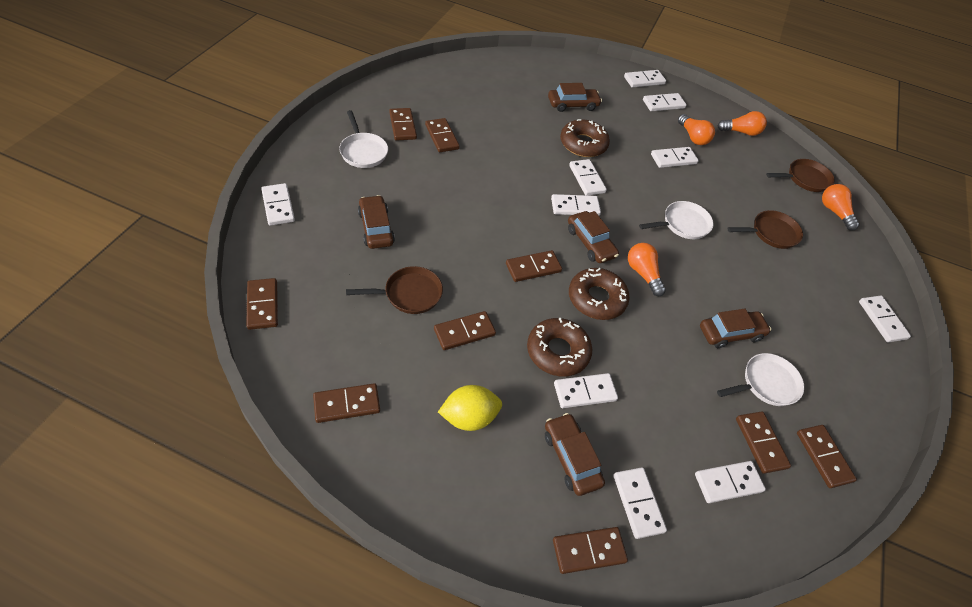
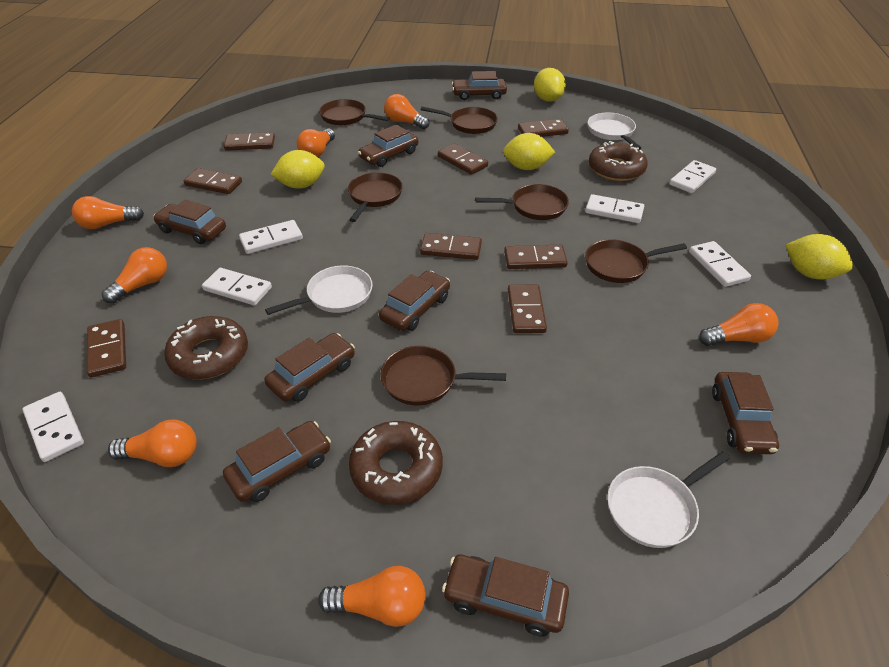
brown car: [358,195,395,249] [545,413,605,496] [548,83,602,112] [568,211,619,263] [700,309,771,348] = 5 -> [153,200,226,244] [223,421,331,502] [264,333,355,402] [358,124,418,167] [379,271,450,331] [442,554,569,636] [452,71,507,100] [712,372,779,454] = 8
brown domino: [246,278,278,330] [313,383,380,423] [389,108,417,141] [425,118,460,152] [434,311,496,350] [506,250,562,282] [553,527,628,574] [736,411,791,474] [797,425,857,488] = 9 -> [87,319,126,377] [184,168,242,194] [224,132,275,151] [420,233,482,260] [438,144,488,175] [504,245,568,269] [508,284,547,333] [518,119,569,137] = 8
brown pan: [346,266,443,314] [727,210,803,249] [766,159,835,192] = 3 -> [319,99,390,125] [348,172,403,222] [380,346,506,406] [421,107,498,134] [475,184,569,220] [585,239,687,283] = 6
orange light bulb: [628,243,666,296] [678,114,715,145] [717,111,767,136] [822,184,860,231] = 4 -> [72,196,144,229] [102,247,167,304] [108,420,197,467] [297,128,335,157] [318,566,426,627] [384,94,430,129] [699,303,779,346] = 7
white domino: [261,183,295,226] [551,194,601,216] [554,373,618,408] [569,159,607,196] [613,468,667,539] [624,70,666,87] [643,93,687,111] [651,147,699,168] [695,461,766,503] [859,296,911,342] = 10 -> [23,392,84,462] [202,268,272,306] [239,220,303,254] [585,194,644,223] [669,160,716,193] [689,241,751,287] = 6
yellow lemon: [438,385,502,431] = 1 -> [270,150,325,189] [503,133,555,170] [534,68,566,102] [785,234,853,279] = 4

